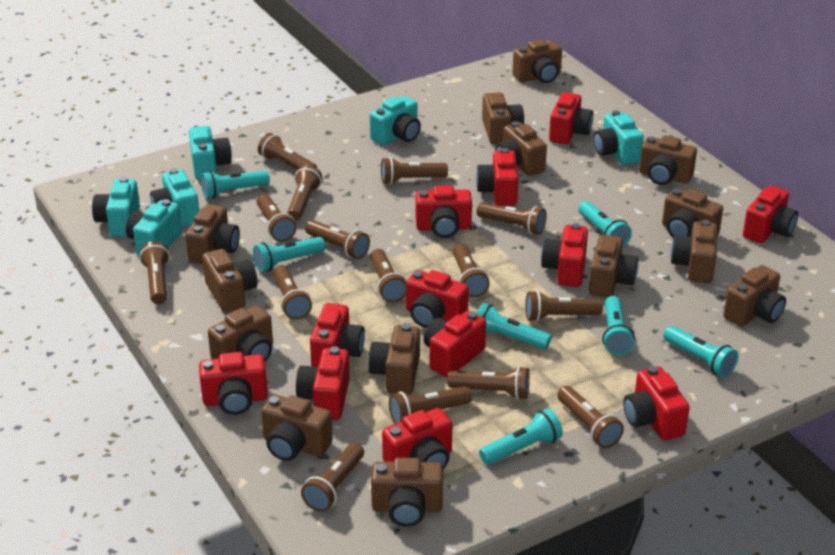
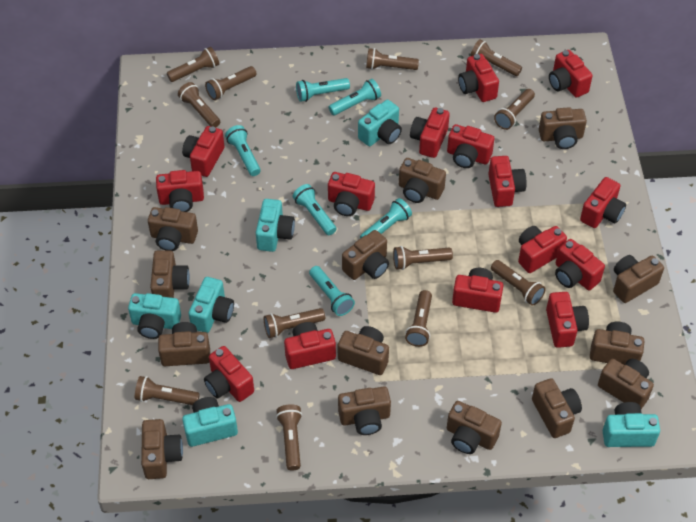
brown flashlight: [139,241,170,304] [257,194,296,242] [258,133,317,170] [273,265,312,320] [287,165,322,221] [301,443,364,512] [305,220,370,259] [370,249,407,302] [381,157,448,184] [389,386,472,424] [447,366,530,400] [453,244,490,297] [477,202,547,235] [525,290,603,322] [557,386,624,448] = 15 -> [135,376,200,405] [167,47,219,82] [178,82,220,128] [205,66,256,100] [264,308,325,338] [276,404,302,471] [366,48,419,70] [393,246,453,270] [405,290,432,347] [470,39,522,76] [491,260,546,306] [494,89,535,130] = 12
red camera: [199,352,268,415] [296,346,350,420] [310,303,365,367] [382,408,452,469] [406,270,469,328] [416,185,472,238] [423,311,486,377] [476,148,518,206] [541,223,588,287] [549,92,593,144] [623,366,690,441] [743,185,798,243] = 12 -> [156,170,204,212] [182,126,224,177] [204,346,254,402] [284,322,336,369] [328,172,375,216] [410,108,450,158] [447,124,494,168] [452,268,503,313] [458,54,499,102] [488,156,527,207] [518,226,567,273] [546,292,589,348] [549,50,593,98] [555,239,605,290] [580,177,626,228] = 15
turquoise flashlight: [201,170,270,199] [253,237,325,272] [477,303,551,350] [479,408,563,465] [579,201,632,247] [602,296,635,355] [663,326,738,377] = 7 -> [225,125,261,176] [293,184,336,235] [296,78,350,102] [309,266,355,316] [329,79,381,115] [360,198,412,238] = 6

